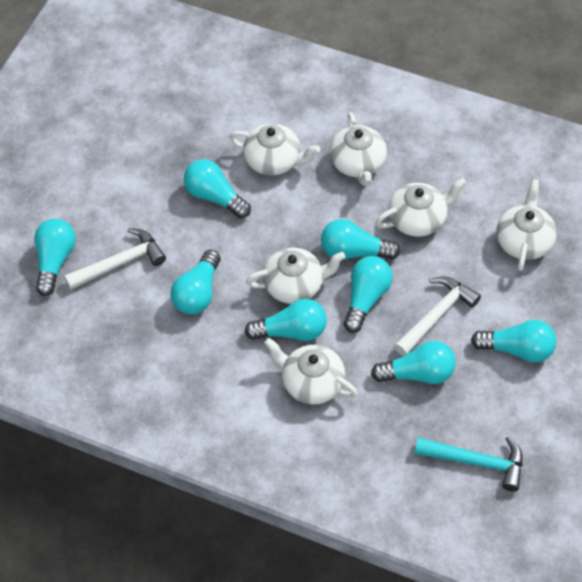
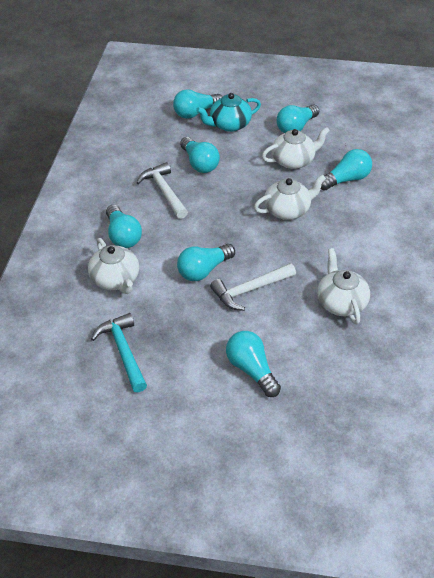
turquoise light bulb: [34,219,76,296] [170,250,221,315] [184,159,251,218] [245,299,327,341] [321,219,400,260] [344,256,393,333] [371,341,456,384] [471,320,556,362] = 8 -> [106,205,142,248] [173,89,222,119] [177,244,235,281] [180,137,220,173] [226,331,281,397] [276,104,319,133] [321,149,372,191] = 7
turquoise teapot: none = 0 -> [196,93,261,132] = 1
white teapot: [229,123,320,175] [246,248,345,304] [264,338,358,404] [329,112,387,186] [376,178,466,237] [496,179,556,271] = 6 -> [88,238,139,294] [254,175,326,220] [262,127,330,169] [317,248,370,325] = 4

